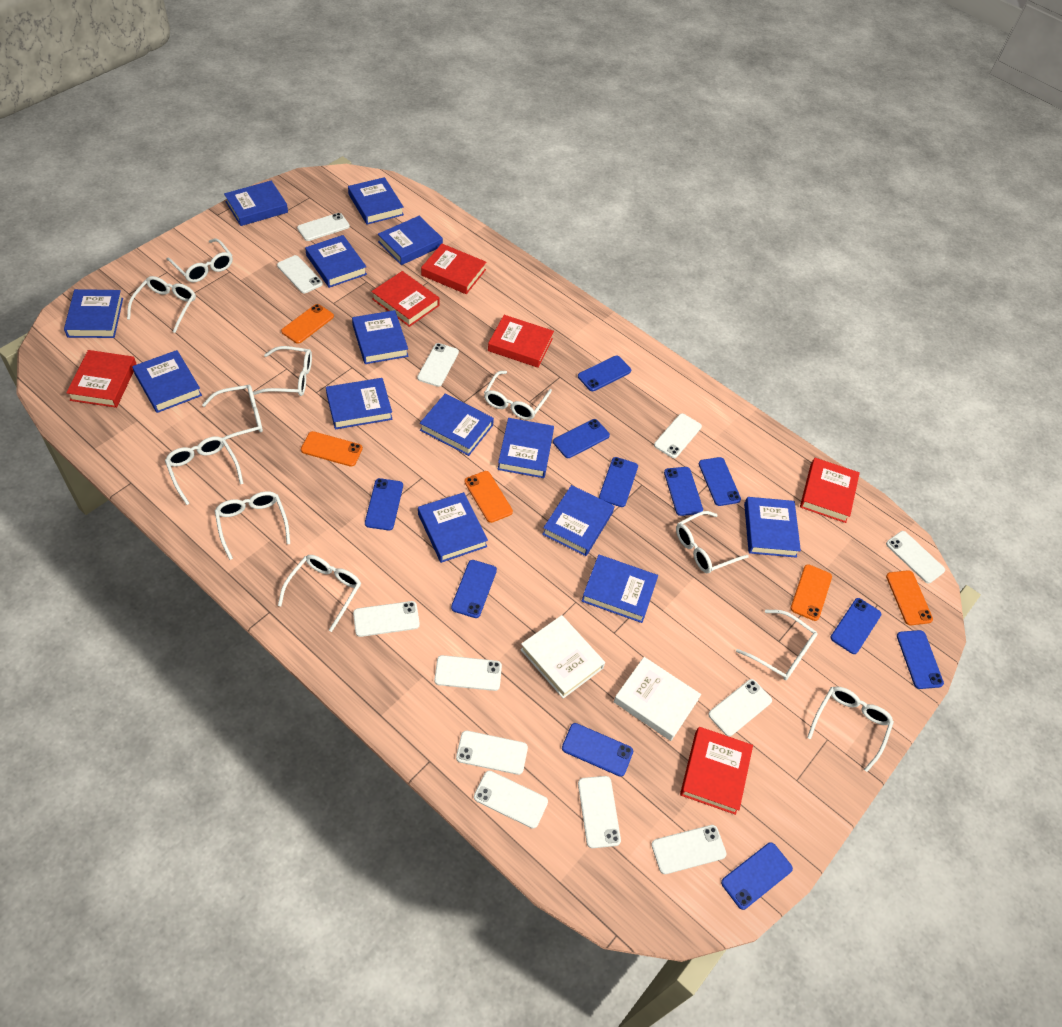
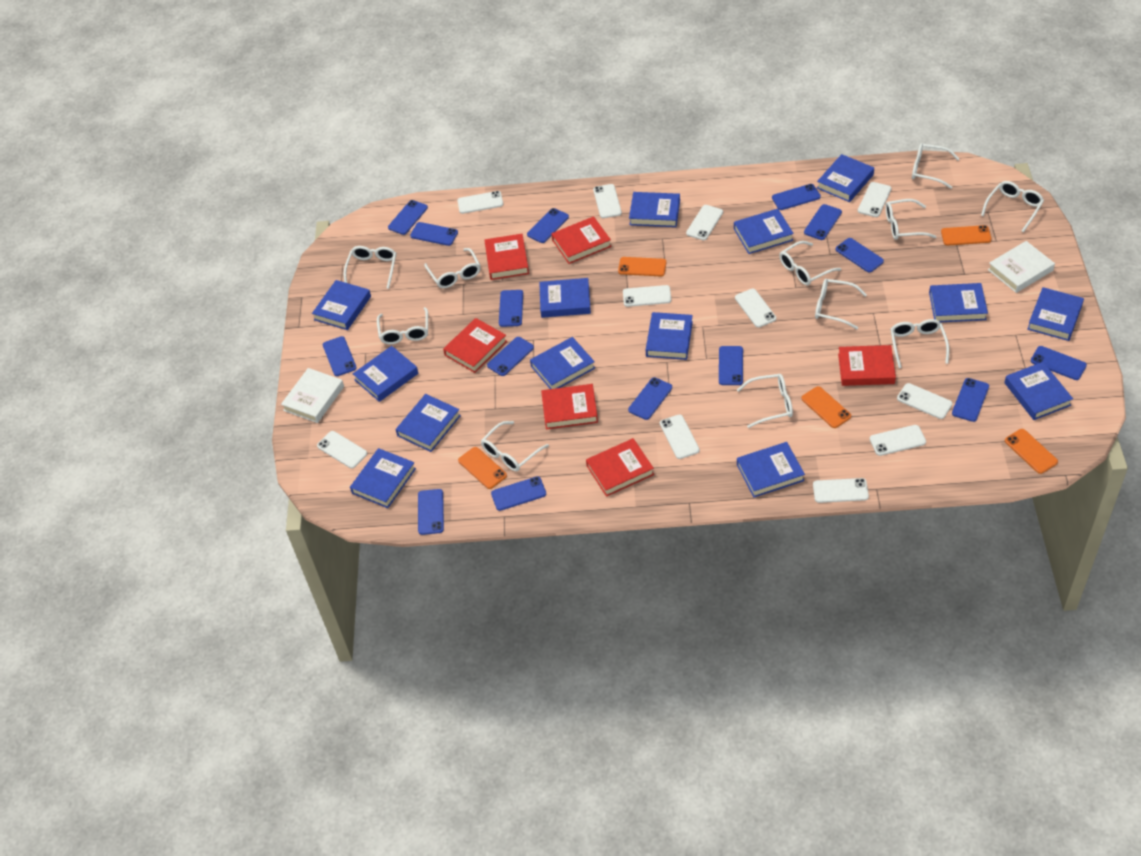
blue phone: [365,478,403,531] [451,560,497,618] [553,419,610,458] [562,723,633,777] [578,356,631,391] [599,457,638,507] [664,467,703,516] [699,457,741,506] [721,842,793,910] [830,598,881,654] [897,630,944,689] = 11 -> [323,336,357,376] [388,200,428,235] [410,222,458,246] [418,489,444,535] [487,337,534,376] [491,476,546,511] [499,290,523,327] [527,208,569,243] [628,377,672,420] [719,346,743,385] [772,184,821,210] [804,204,842,240] [836,238,884,273] [952,378,989,422] [1031,346,1087,380] = 15
white phone: [277,255,323,293] [297,213,350,241] [353,601,420,637] [417,343,459,387] [434,655,502,691] [456,731,528,775] [474,771,548,829] [578,776,621,848] [651,825,726,874] [654,413,702,458] [708,679,772,736] [886,531,945,583] = 12 -> [317,431,367,468] [457,191,503,214] [593,184,622,218] [623,285,671,307] [660,415,700,459] [686,205,723,240] [735,289,776,328] [813,478,869,503] [858,182,891,217] [870,425,926,456] [897,383,953,419] = 11

